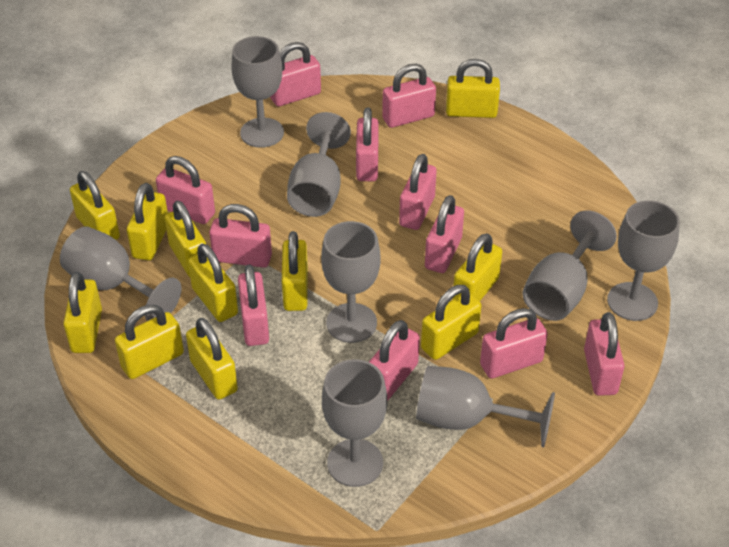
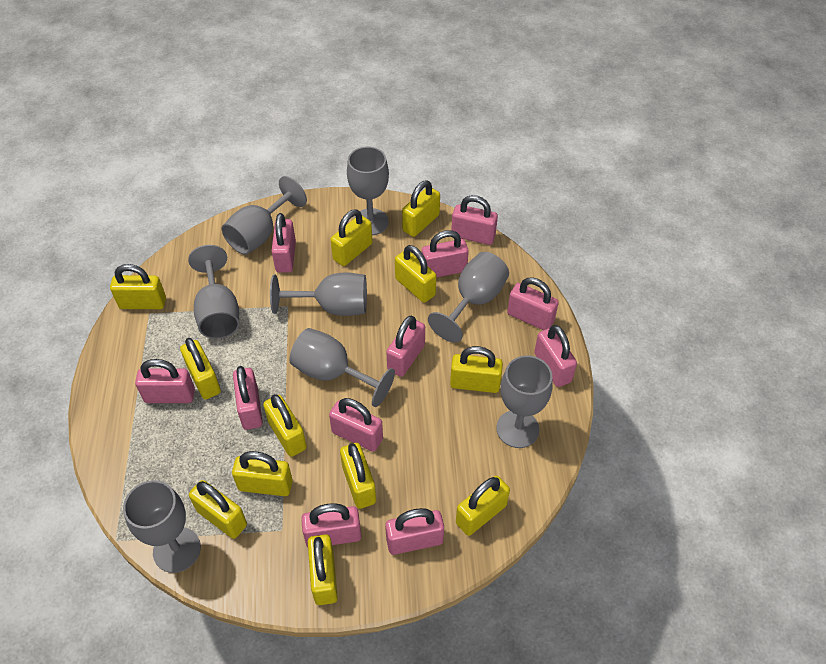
yellow padlock: [63,272,102,353] [70,171,120,240] [115,305,184,379] [127,183,168,261] [165,201,206,277] [186,318,238,400] [188,244,238,322] [282,231,308,311] [421,285,481,360] [446,59,500,118] [452,233,502,301] = 11 -> [110,264,166,309] [180,338,221,400] [189,480,247,539] [232,451,293,496] [263,394,307,457] [308,534,338,605] [331,209,373,266] [340,443,376,509] [395,245,436,303] [402,180,440,237] [450,346,503,393] [456,476,510,536] = 12

